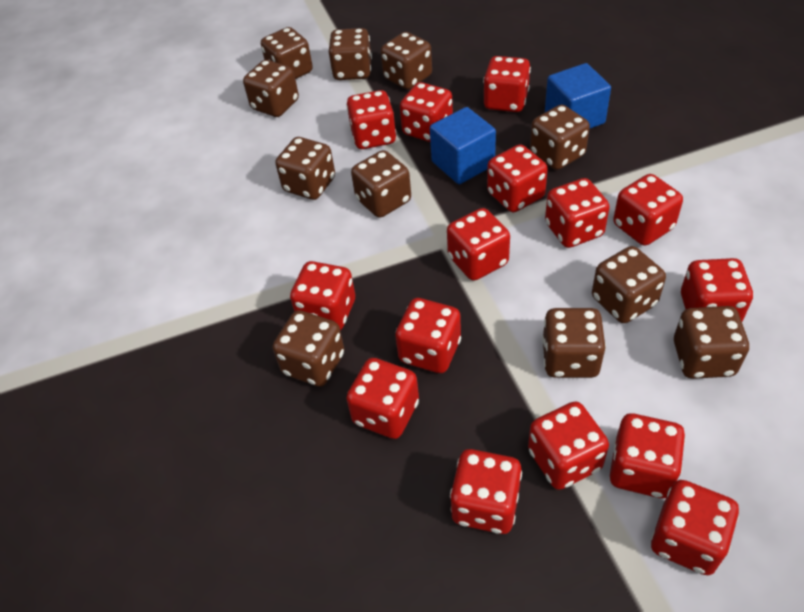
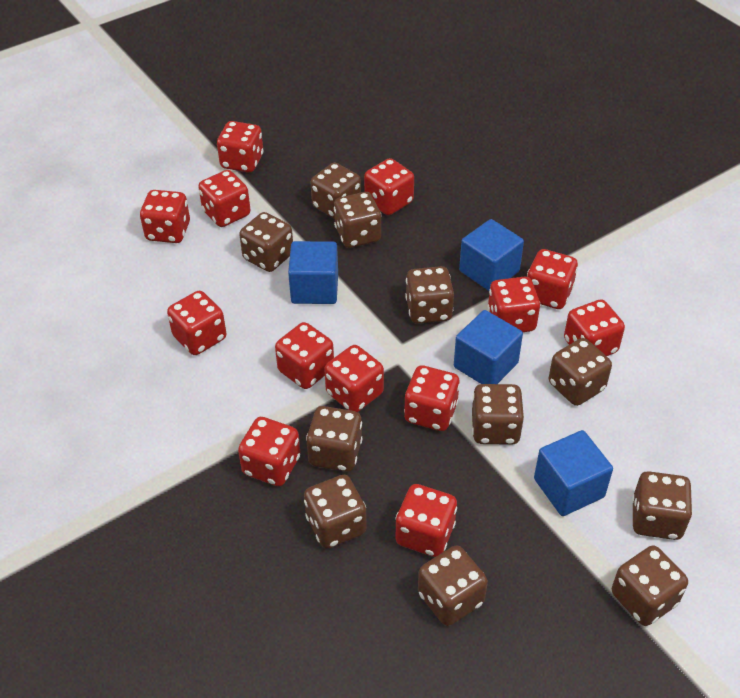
blue cube: [430,107,496,184] [545,63,611,129] = 2 -> [288,241,338,304] [454,310,523,384] [459,219,524,291] [534,430,613,516] = 4
red dice: [290,261,355,330] [346,90,396,149] [346,358,419,439] [395,298,461,373] [400,82,453,142] [447,208,510,281] [450,449,522,534] [483,56,531,112] [487,144,548,212] [528,401,609,490] [545,178,610,248] [610,413,685,498] [613,174,683,246] [651,480,739,575] [681,258,753,321] = 15 -> [140,190,190,243] [167,291,226,355] [198,170,251,227] [217,121,263,172] [238,417,300,486] [275,322,334,389] [324,345,384,412] [364,158,414,215] [395,484,457,557] [404,365,460,431] [488,277,540,332] [527,249,578,309] [564,299,625,356] = 13

